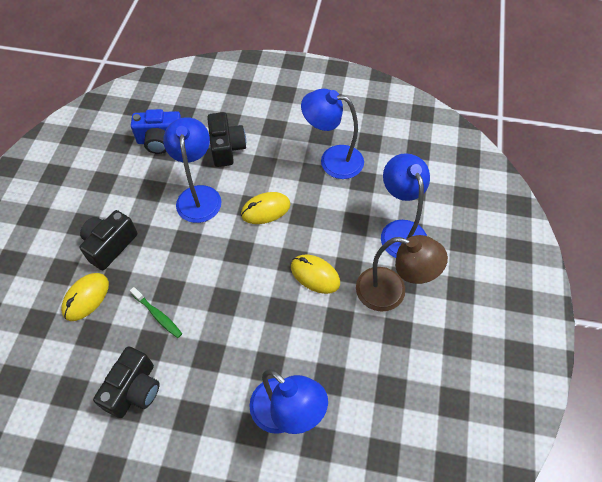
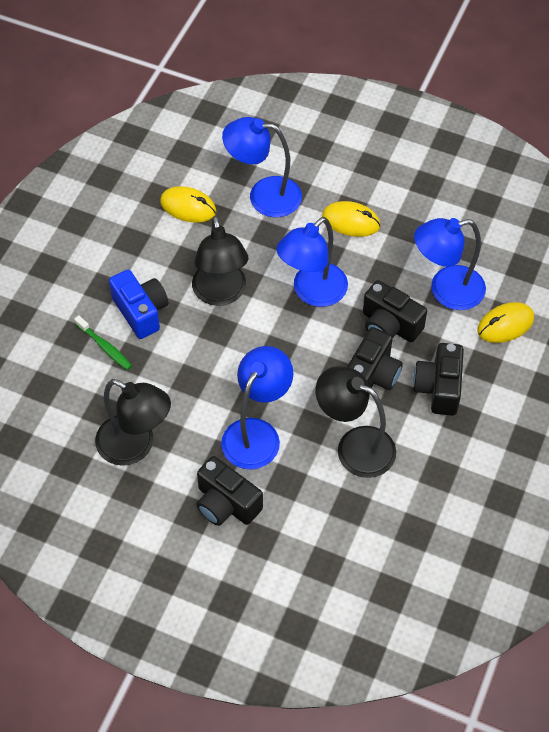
black camera: [79,210,138,271] [93,346,160,418] [207,112,246,167] = 3 -> [196,456,263,526] [347,327,403,390] [363,280,427,342] [413,343,464,416] = 4
black lamp: none = 0 -> [95,379,171,466] [192,216,248,306] [316,366,396,478] = 3
brown lamp: [356,235,448,312] = 1 -> none = 0

